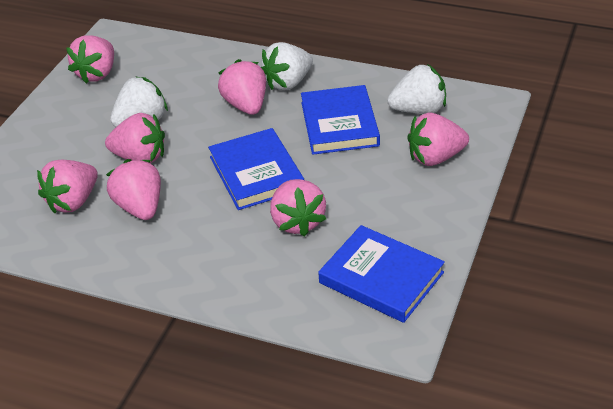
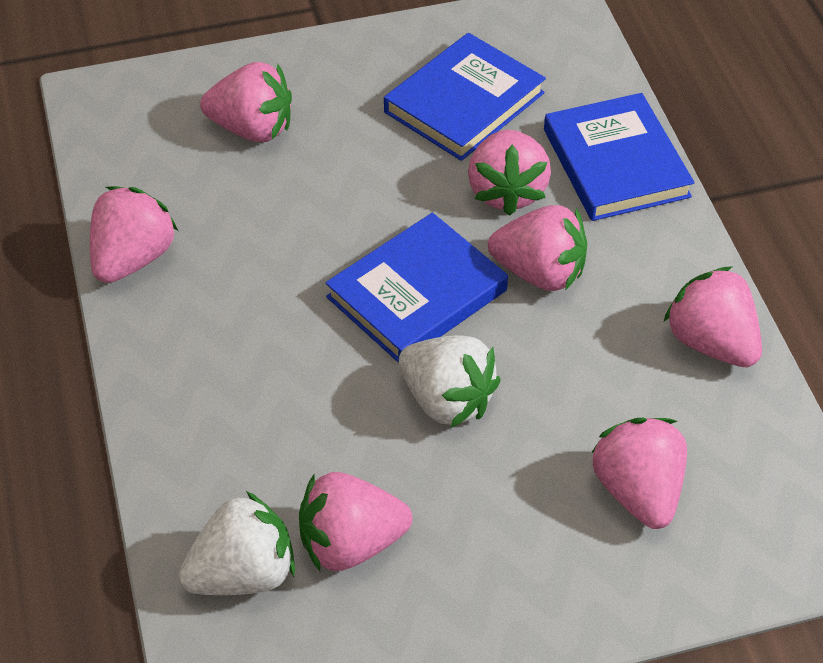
white strawberry: [110,76,168,127] [261,42,313,91] [387,64,446,114] = 3 -> [179,491,295,595] [399,335,500,428] = 2

